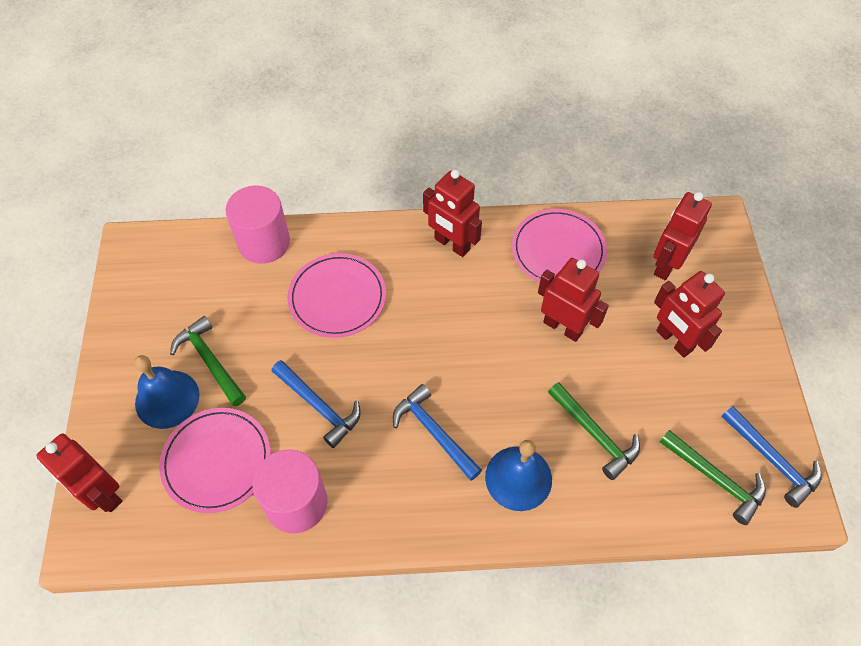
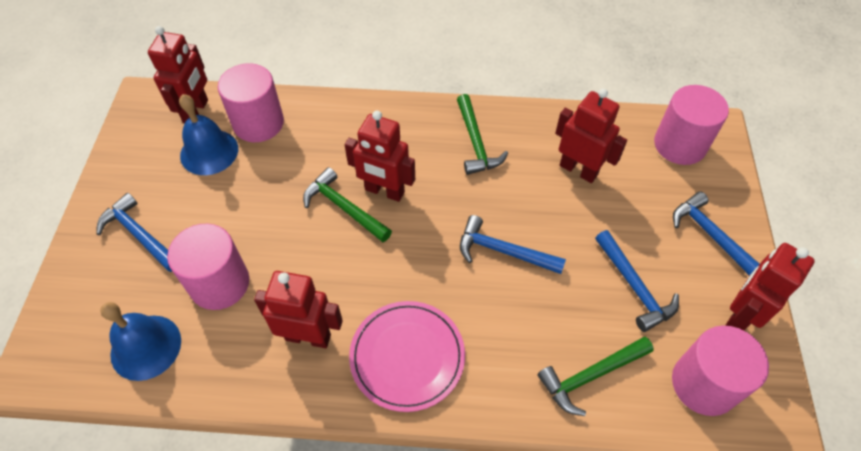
blue hammer: [272,360,361,448] [393,384,482,481] [721,406,821,508] = 3 -> [96,193,172,272] [460,215,566,274] [595,230,679,332] [673,191,759,276] = 4
pink cylinder: [225,186,290,264] [253,449,327,533] = 2 -> [167,223,249,310] [218,63,284,142] [654,85,729,165] [672,326,769,416] = 4
pink plate: [159,408,271,513] [288,253,386,338] [512,209,607,283] = 3 -> [349,301,465,412] = 1

